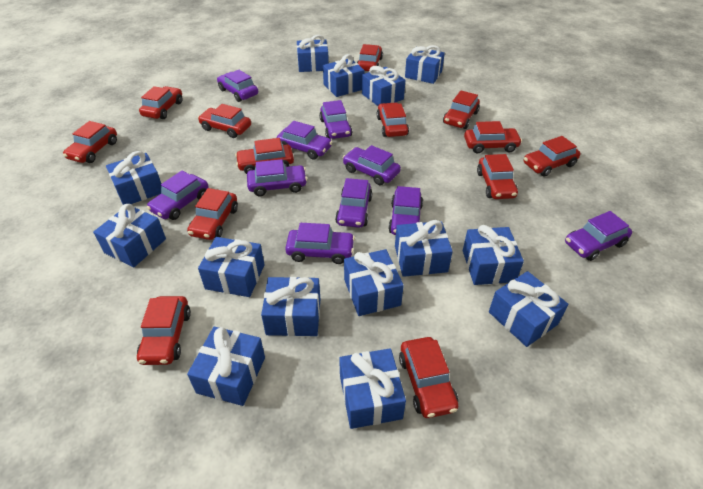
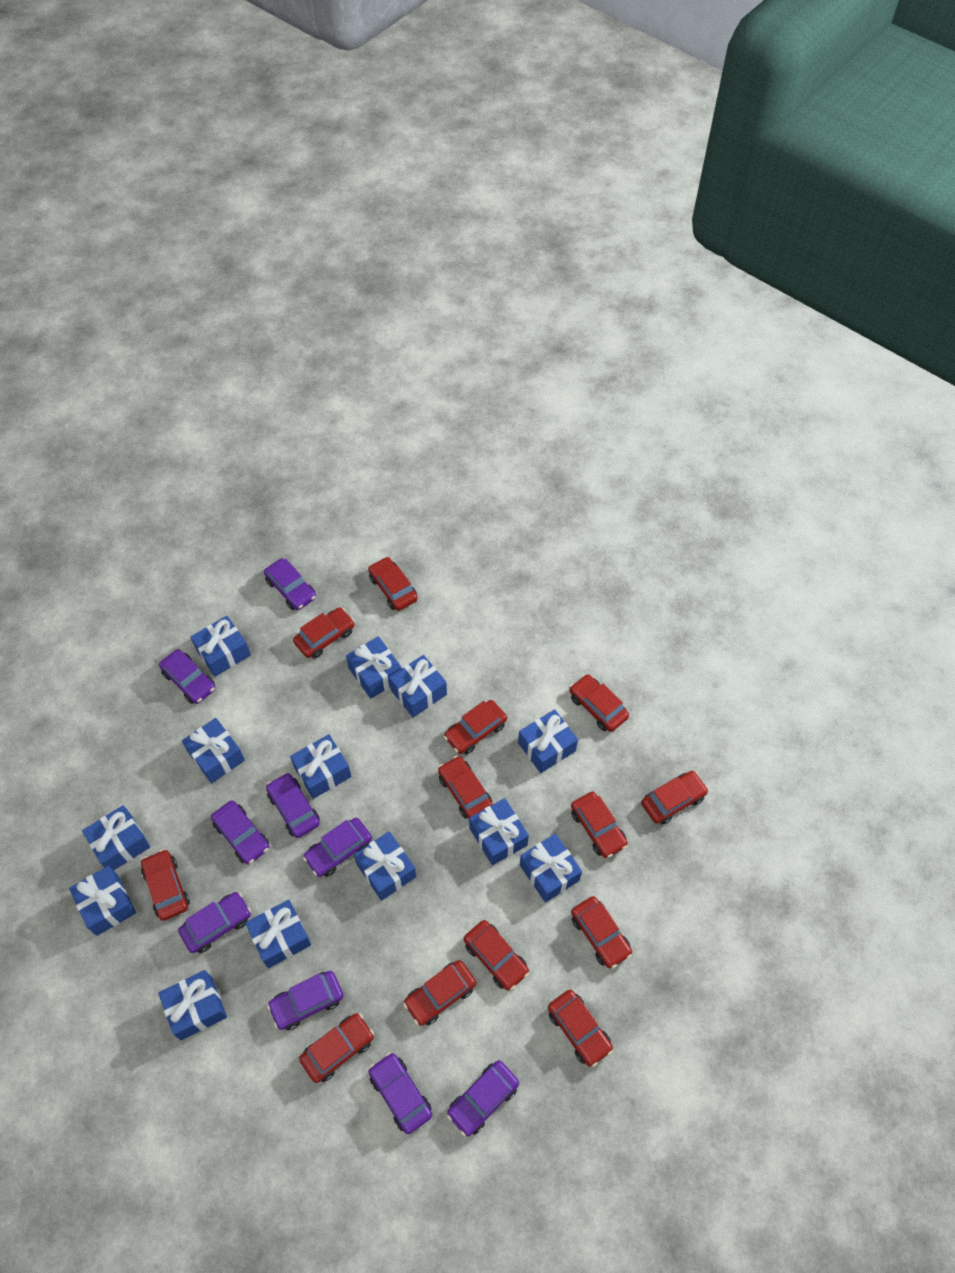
blue gift: [93,204,166,268] [106,151,161,205] [187,327,265,406] [198,237,264,297] [261,277,320,336] [297,35,329,72] [323,54,364,97] [339,348,406,429] [344,249,404,316] [362,66,406,106] [395,220,453,277] [405,45,445,84] [463,225,524,285] [489,271,568,347] = 14 -> [69,866,136,936] [82,805,150,870] [158,970,227,1040] [182,718,245,784] [191,616,251,677] [245,900,311,968] [290,734,352,799] [346,636,402,699] [354,831,416,901] [389,655,447,717] [469,798,529,865] [518,709,578,773] [520,833,582,903] = 13
purple car: [147,171,209,220] [217,70,258,102] [247,159,307,196] [277,121,332,160] [285,223,355,264] [319,100,352,139] [335,178,372,228] [343,145,401,185] [388,186,423,235] [565,211,632,261] = 10 -> [159,649,216,704] [178,892,251,953] [211,800,269,865] [264,558,316,610] [266,773,320,838] [267,971,343,1030] [303,818,372,877] [369,1052,432,1134] [447,1060,519,1136] = 9

